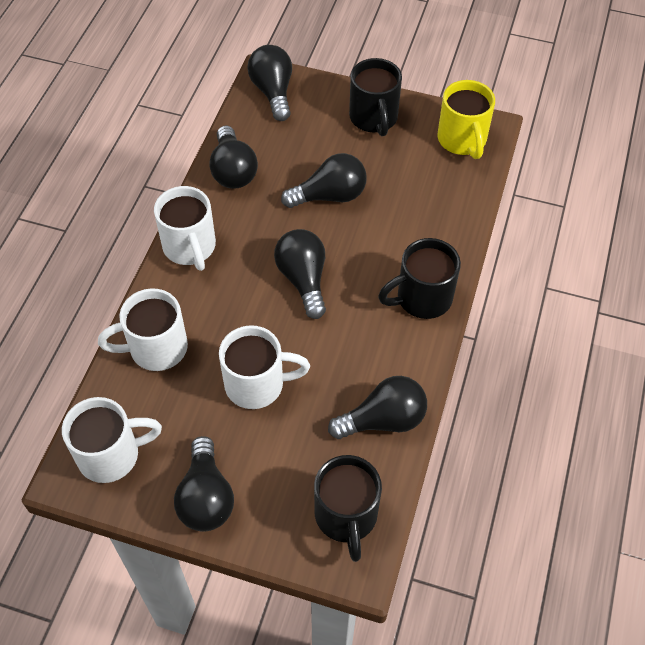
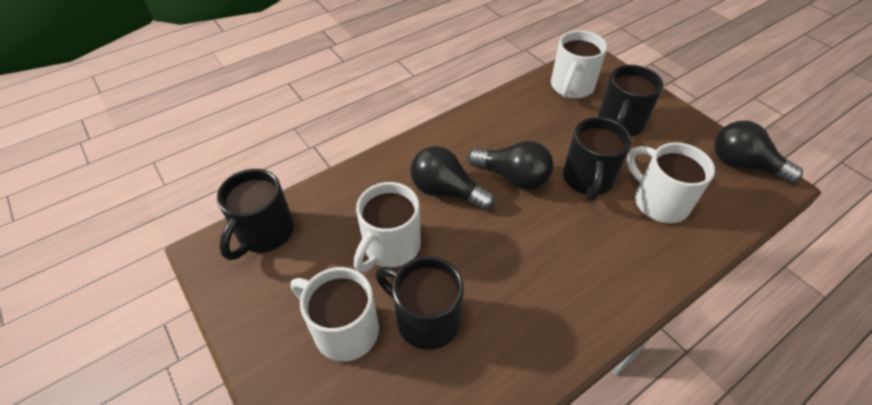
black light bulb: [174,436,234,532] [209,126,258,189] [247,45,292,121] [274,229,326,319] [281,153,367,208] [328,376,427,439] = 6 -> [410,146,495,210] [468,141,553,190] [714,120,803,183] = 3
black mug: [314,455,382,562] [349,58,402,136] [378,238,461,319] = 3 -> [217,169,294,260] [376,256,464,350] [563,117,632,201] [598,65,663,136] = 4
yellow mug: [437,80,495,159] = 1 -> none = 0

